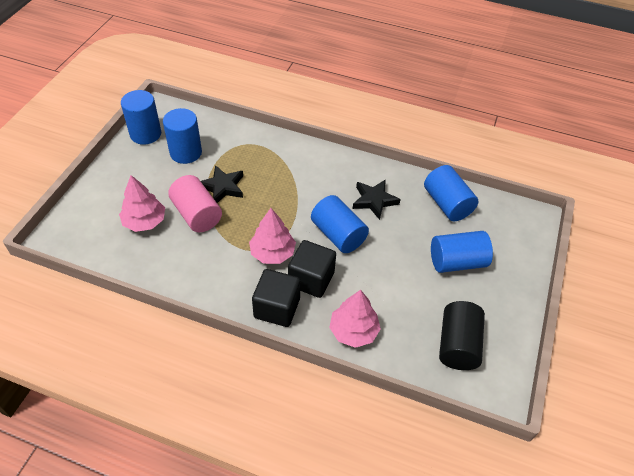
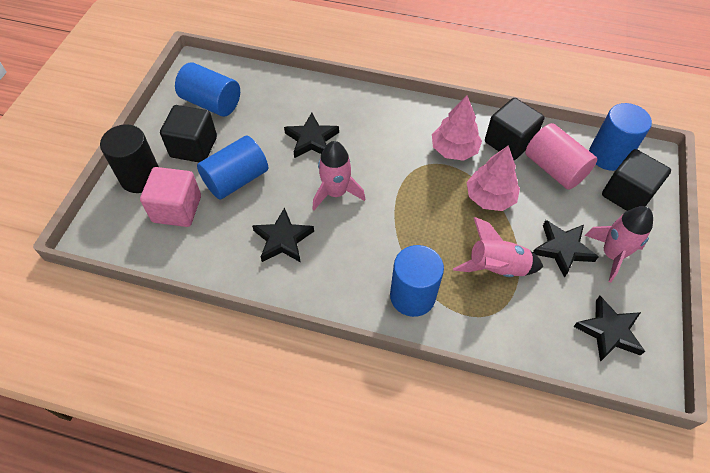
black cube: [252,269,300,327] [288,240,336,298] = 2 -> [160,105,217,162] [485,98,545,160] [602,149,671,211] = 3
black star: [201,165,243,203] [353,180,401,220] = 2 -> [252,207,314,263] [284,113,339,158] [533,220,598,278] [573,296,645,362] = 4
blue cylinder: [121,90,161,145] [163,108,202,164] [311,195,369,253] [424,165,478,221] [431,231,493,273] = 5 -> [175,62,240,117] [197,136,268,200] [390,245,444,317] [589,103,652,171] = 4
pink cube: none = 0 -> [140,167,201,227] = 1
pink rocket: none = 0 -> [312,141,365,210] [453,217,543,277] [584,206,653,282] = 3
pink tree: [119,175,165,232] [249,208,296,264] [329,290,381,348] = 3 -> [432,95,482,161] [466,145,520,211] = 2

